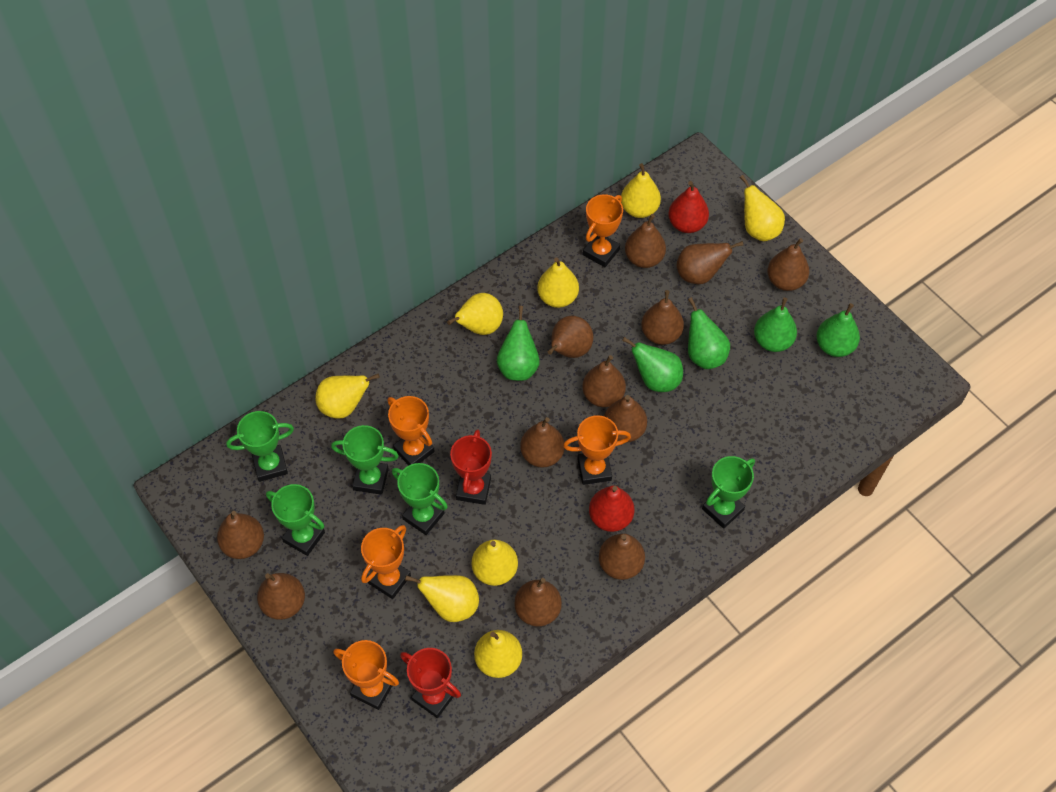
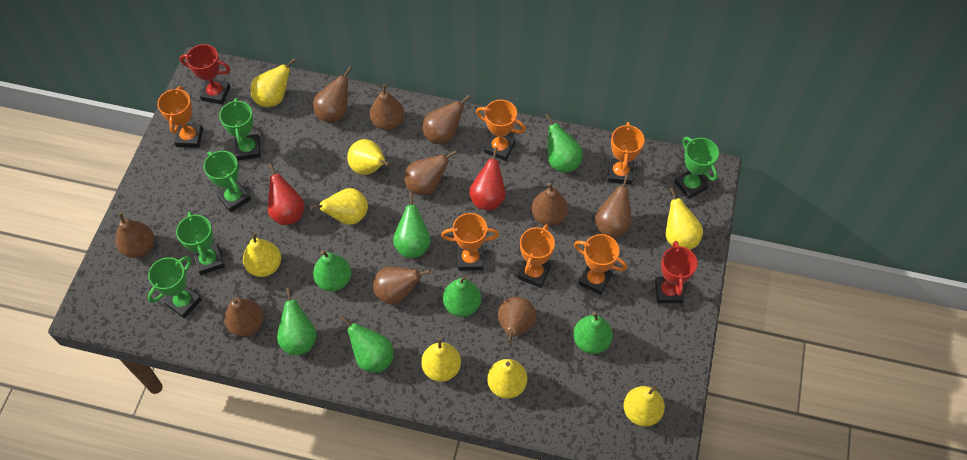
brown pear: [217,511,264,559] [257,573,305,620] [514,578,562,626] [520,417,565,468] [548,316,593,358] [582,355,626,407] [599,534,645,580] [604,395,647,442] [625,214,666,268] [641,290,684,345] [677,241,743,284] [767,238,809,291] = 12 -> [115,212,154,258] [224,298,264,337] [313,66,352,123] [370,84,405,130] [373,267,431,304] [404,150,457,195] [423,95,471,144] [498,297,536,343] [531,182,568,226] [595,175,632,238] = 10
green pear: [497,306,540,381] [622,337,683,392] [688,297,730,369] [754,298,797,352] [816,303,860,357] = 5 -> [277,287,317,356] [313,250,351,291] [340,316,393,373] [393,192,431,258] [443,275,481,317] [545,114,583,173] [573,312,613,354] = 7
orange trophy: [333,640,399,710] [361,525,411,599] [388,396,435,465] [563,415,631,485] [583,194,623,267] = 5 -> [157,86,203,148] [441,213,499,271] [476,100,526,161] [518,224,555,288] [574,234,627,295] [608,122,645,185] = 6

